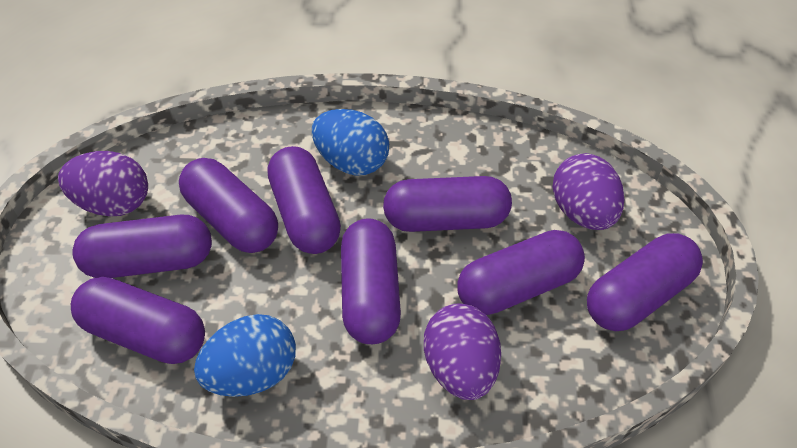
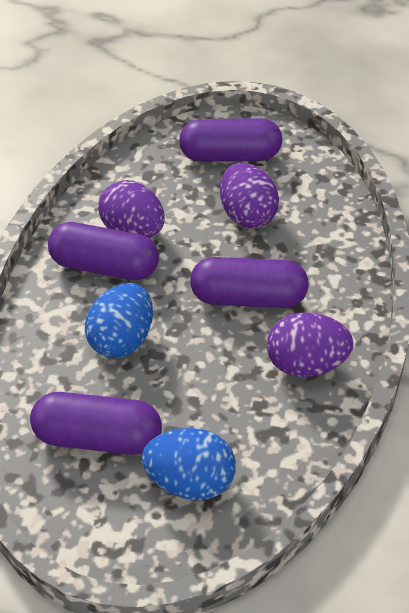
purple capsule: [71,277,205,364] [72,215,212,278] [179,158,278,253] [267,146,341,254] [341,218,401,344] [383,176,512,232] [457,230,585,315] [587,233,703,331] = 8 -> [30,392,162,455] [48,222,159,280] [179,118,282,162] [190,257,309,308] = 4

